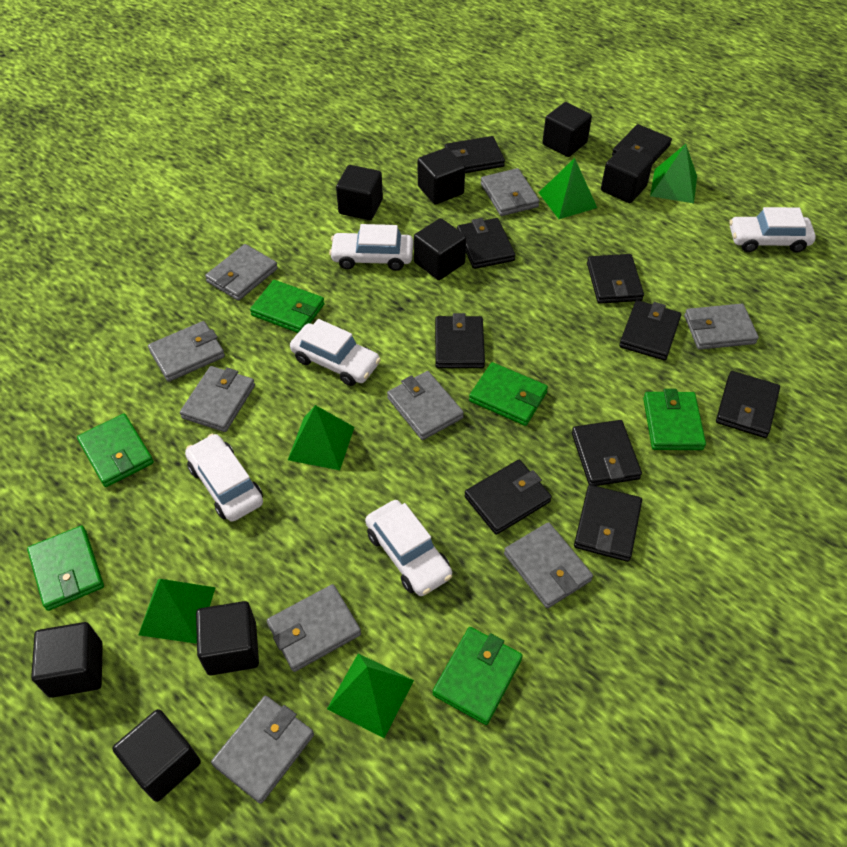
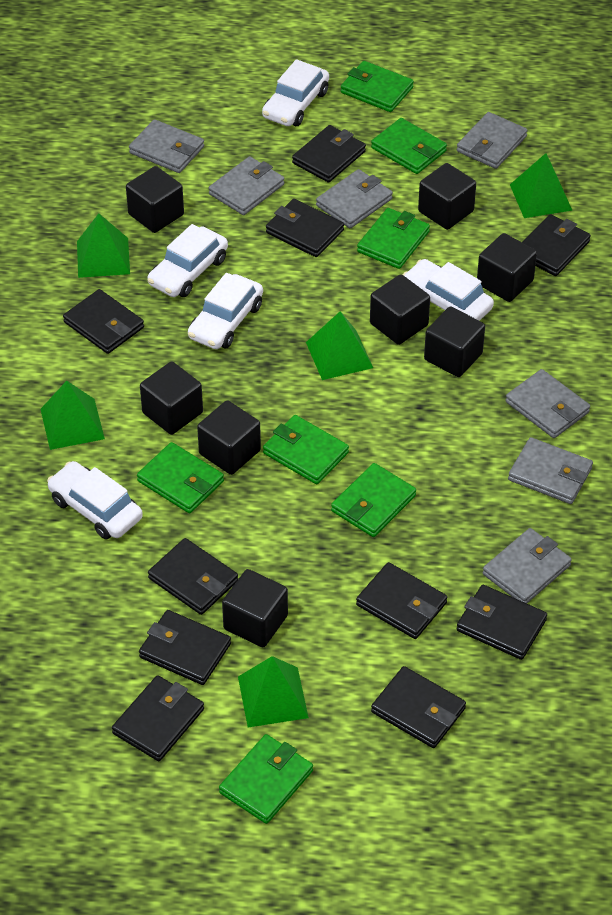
green wallet: [27,525,104,611] [77,413,154,487] [250,280,325,333] [433,627,523,725] [469,362,548,426] [643,389,706,450] = 6 -> [137,442,224,513] [219,734,313,824] [263,415,349,484] [331,463,416,537] [341,61,414,112] [357,208,430,269] [371,118,447,174] = 7
grey wallet: [148,321,225,382] [180,366,255,432] [205,244,278,301] [211,696,314,804] [267,584,361,672] [387,371,464,440] [481,168,540,216] [504,522,593,608] [684,304,759,350] = 9 -> [129,119,204,173] [209,156,284,215] [316,169,393,228] [457,112,528,169] [483,528,572,603] [506,369,590,438] [508,437,593,504] = 7

